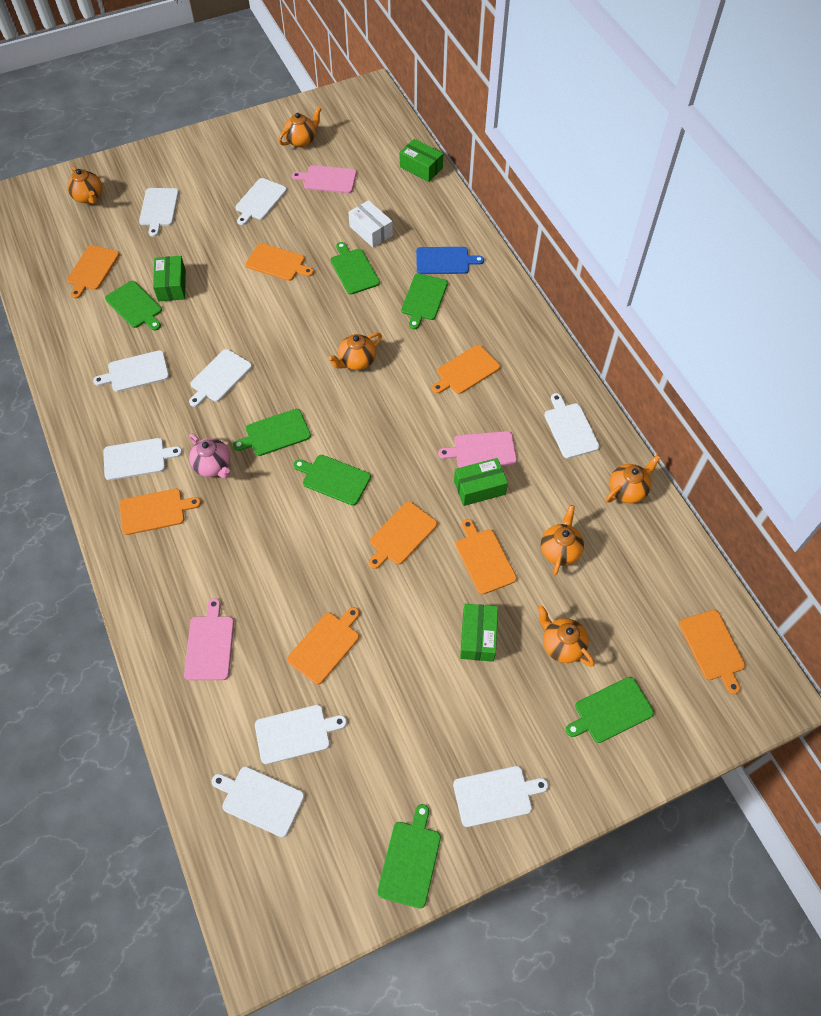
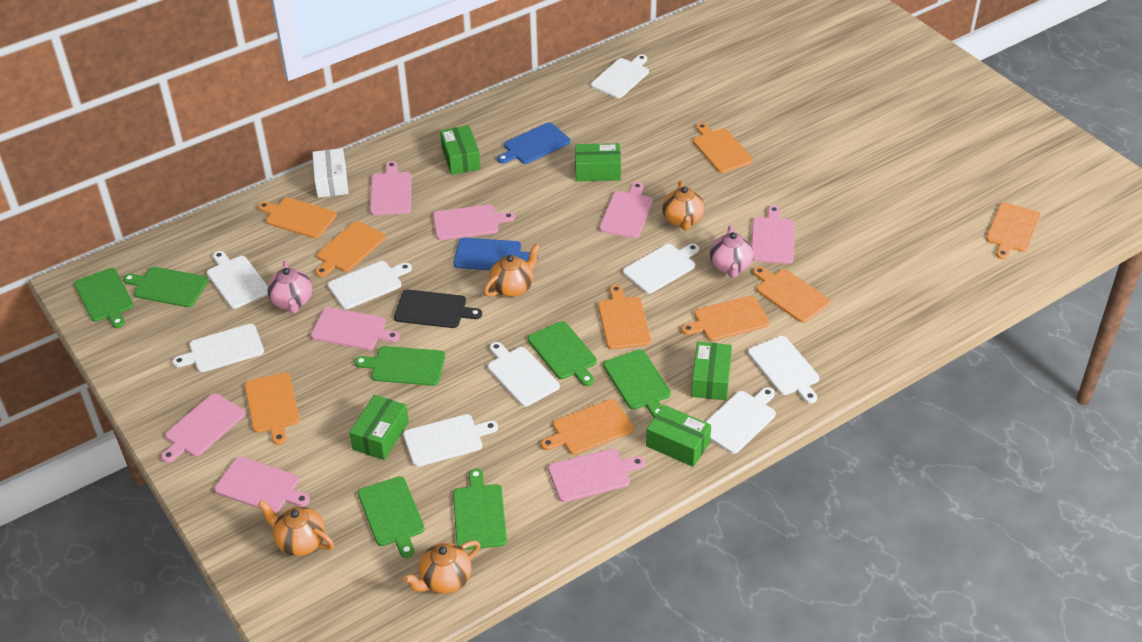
black cutting board: none = 0 -> [394,290,482,328] = 1
blue cutting board: [416,247,484,274] = 1 -> [454,238,538,270] [497,122,571,164] = 2
green box: [153,256,186,301] [400,139,443,182] [454,458,508,506] [460,604,498,662] = 4 -> [349,395,409,460] [440,125,481,175] [575,143,621,181] [646,405,711,467] [691,342,732,400] = 5
orange cutting board: [67,245,119,299] [119,489,201,535] [246,243,314,281] [287,607,360,685] [369,502,437,569] [432,345,500,394] [456,519,517,595] [679,610,745,694] = 8 -> [245,372,300,445] [258,197,337,239] [315,221,386,277] [541,399,634,455] [598,285,651,350] [681,296,770,341] [693,123,753,173] [753,266,831,323] [986,202,1041,260] = 9
orange teapot: [67,166,102,204] [278,106,321,147] [328,333,382,370] [538,605,595,667] [541,505,584,575] [606,455,661,503] = 6 -> [258,500,334,556] [403,540,480,594] [484,244,540,297] [662,181,704,230] = 4
pink cutting board: [184,598,234,680] [292,165,357,193] [438,431,517,468] = 3 -> [161,393,245,463] [215,457,310,513] [311,307,400,350] [370,161,411,215] [433,205,515,240] [548,449,645,502] [599,182,653,238] [751,206,794,264] = 8
pink teapot: [189,434,230,478] = 1 -> [267,261,312,314] [710,225,754,278] = 2

